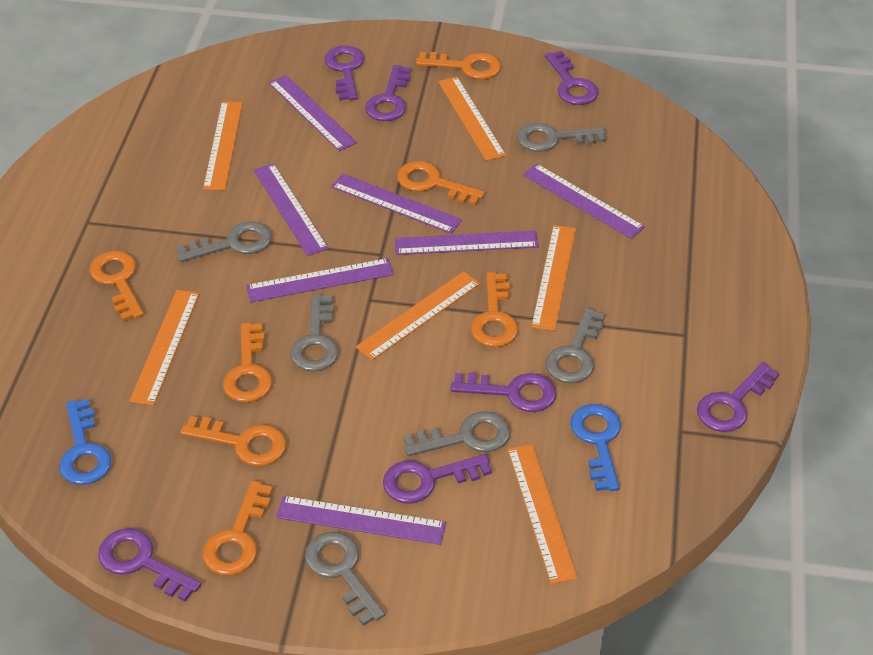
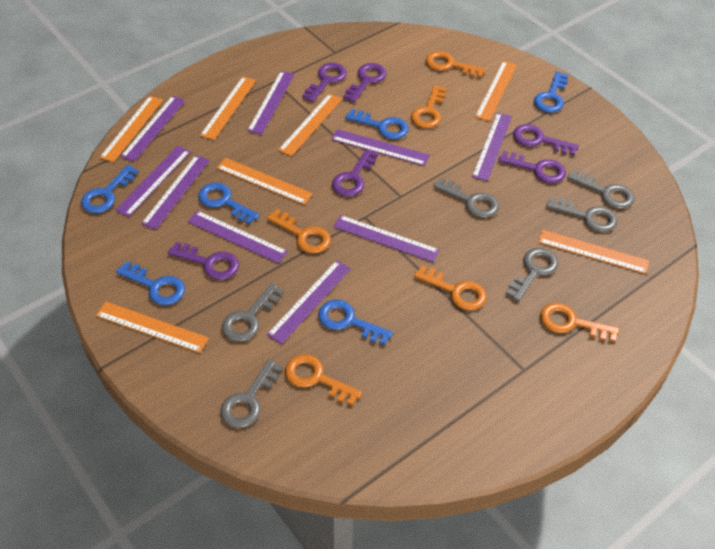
blue key: [59,399,112,485] [570,404,621,491] = 2 -> [81,165,139,213] [116,261,185,305] [198,182,260,225] [318,299,393,345] [345,109,409,139] [534,71,568,113] = 6
orange key: [90,251,144,321] [180,416,286,466] [203,481,273,575] [223,323,272,402] [397,161,485,205] [416,52,501,79] [471,272,518,347] = 7 -> [267,209,331,254] [285,354,362,406] [411,85,446,128] [414,265,487,310] [426,51,486,78] [540,303,619,342] = 6
orange ruler: [130,290,199,405] [203,101,243,190] [356,271,480,360] [438,77,506,161] [507,444,578,584] [531,225,576,331] = 6 -> [96,302,209,353] [99,96,163,162] [200,77,256,140] [217,158,313,205] [278,94,342,156] [475,61,517,121] [538,230,649,274] = 7
purple key: [98,528,201,601] [324,46,364,100] [365,65,410,121] [383,454,492,503] [451,372,556,412] [545,51,598,105] [697,362,779,432] = 7 -> [168,242,239,280] [302,63,347,102] [332,149,378,196] [343,63,387,103] [498,151,566,183] [513,124,579,155] = 6
purple ruler: [246,258,394,302] [254,163,329,256] [269,75,357,151] [276,496,446,545] [331,174,462,234] [395,230,539,255] [523,164,645,239] = 7 -> [115,146,191,217] [120,96,186,162] [141,155,210,230] [188,211,288,264] [247,71,295,135] [267,260,351,344] [331,129,430,166] [333,215,440,262] [472,113,512,181] = 9

